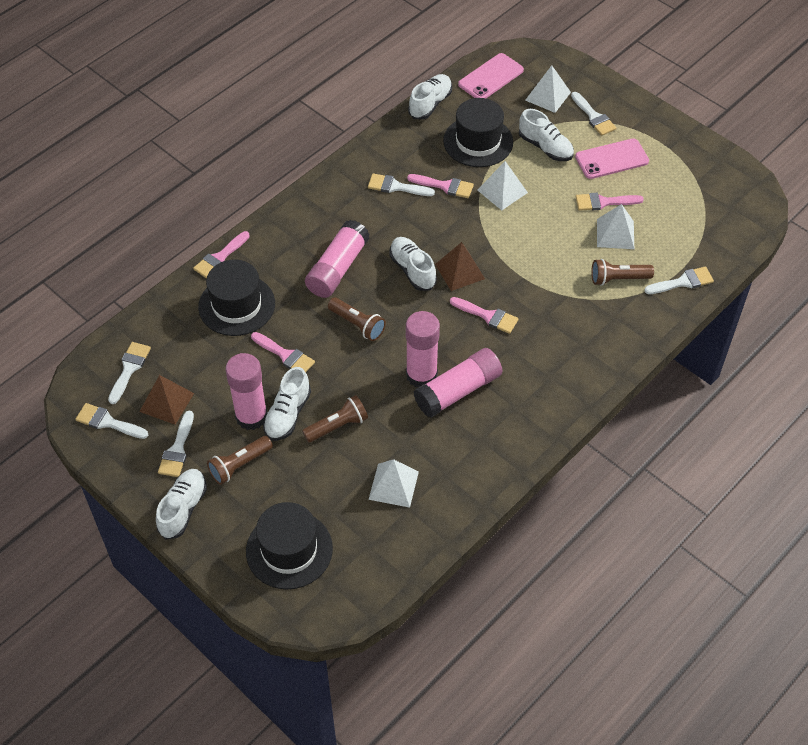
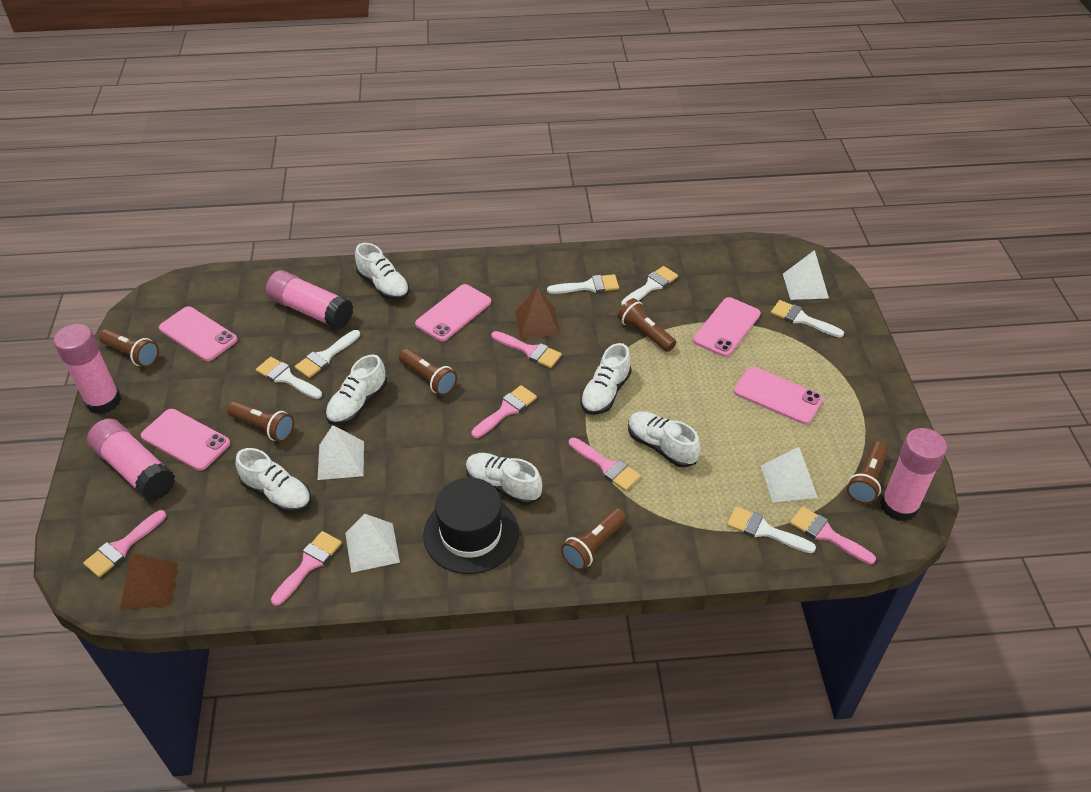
black hat: [198,259,275,336] [246,502,333,590] [443,98,513,167] = 3 -> [423,478,519,574] = 1
brown flashlight: [207,436,273,485] [302,395,368,443] [328,297,386,341] [591,259,654,286] = 4 -> [99,329,159,367] [227,401,294,442] [399,349,457,396] [561,508,627,570] [618,298,676,352] [847,441,888,504] = 6
pink brush: [193,231,250,279] [251,332,315,372] [407,174,474,198] [450,297,519,334] [576,193,644,211] = 5 -> [83,510,166,577] [271,531,342,606] [471,385,537,438] [491,331,562,368] [569,438,641,491] [790,506,876,564] = 6
pink phone: [458,53,524,98] [575,138,649,179] = 2 -> [141,409,230,471] [159,306,237,361] [415,284,491,341] [693,297,761,357] [734,366,823,424] = 5
white shoe: [156,469,207,539] [263,367,311,441] [389,237,437,291] [408,74,452,120] [519,109,574,161] = 5 -> [235,448,311,513] [325,354,387,425] [355,243,410,300] [466,453,542,505] [580,343,631,415] [628,411,700,468] = 6

